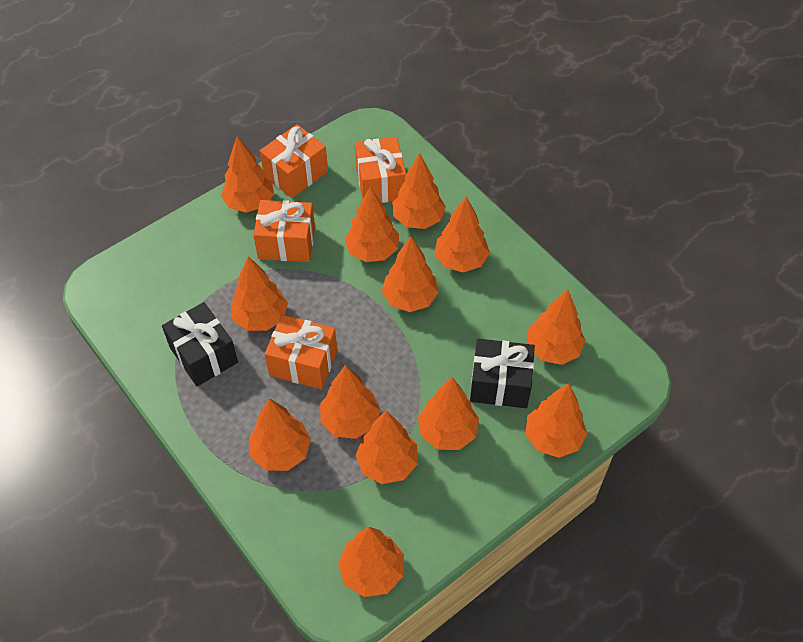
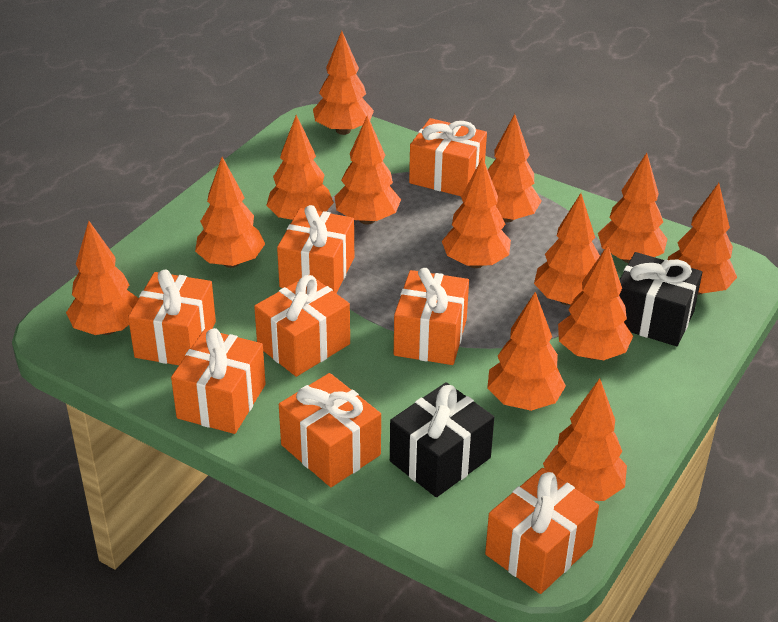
orange gift: [253,200,315,262] [260,124,328,198] [265,315,337,389] [355,137,406,203] = 4 -> [128,269,216,365] [171,328,266,434] [254,275,350,377] [277,205,354,293] [279,373,381,487] [394,268,469,365] [409,118,487,196] [485,468,599,594] = 8

